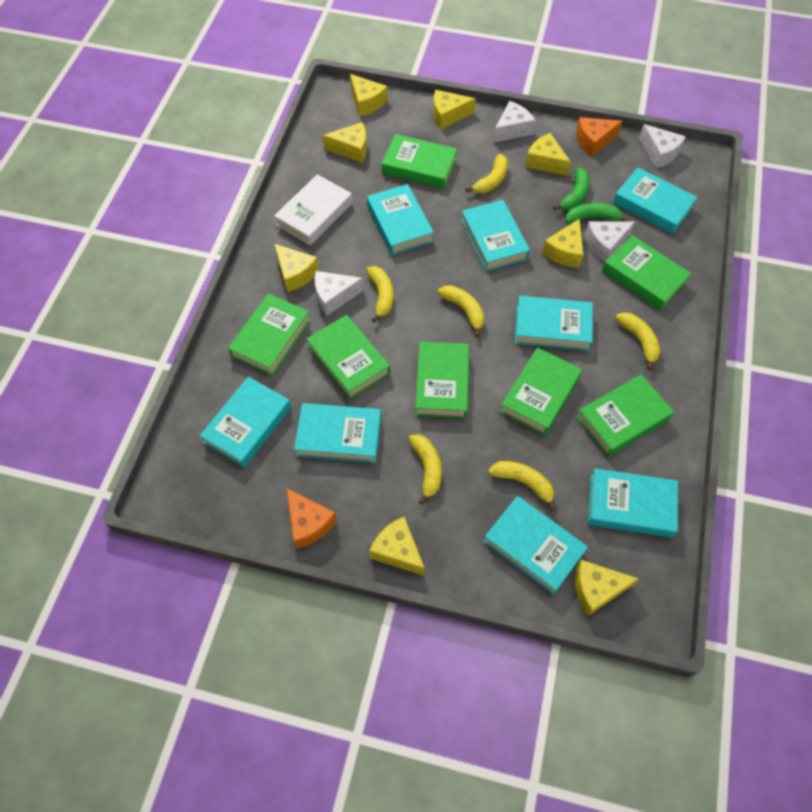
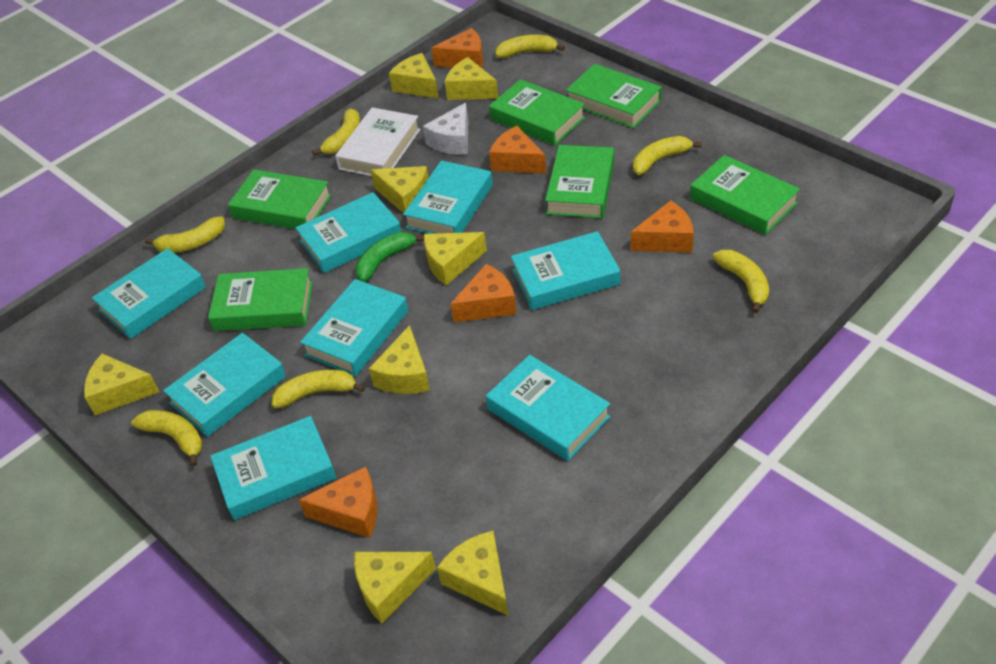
green banana: [553,167,590,210] [566,203,629,223] = 2 -> [355,232,424,282] = 1
green book: [228,294,311,376] [306,315,390,399] [382,134,457,189] [415,342,469,419] [500,347,582,436] [576,374,674,457] [602,235,691,310] = 7 -> [208,268,313,331] [228,169,332,229] [489,79,585,146] [545,145,614,218] [566,64,662,128] [690,155,800,235] = 6
orange cheese: [286,488,337,549] [576,117,622,157] = 2 -> [299,466,378,538] [431,28,483,68] [451,264,517,322] [489,126,546,174] [631,200,694,253] = 5
white cheese: [315,271,364,316] [493,101,536,143] [585,221,635,262] [639,124,686,168] = 4 -> [423,103,468,155] = 1
yellow banana: [366,266,393,323] [409,434,442,505] [438,285,485,337] [465,154,508,193] [488,461,556,511] [615,312,661,370] = 6 -> [131,410,203,467] [145,216,225,253] [272,369,365,408] [312,108,360,156] [495,35,565,58] [633,136,702,175] [713,250,769,313] = 7

